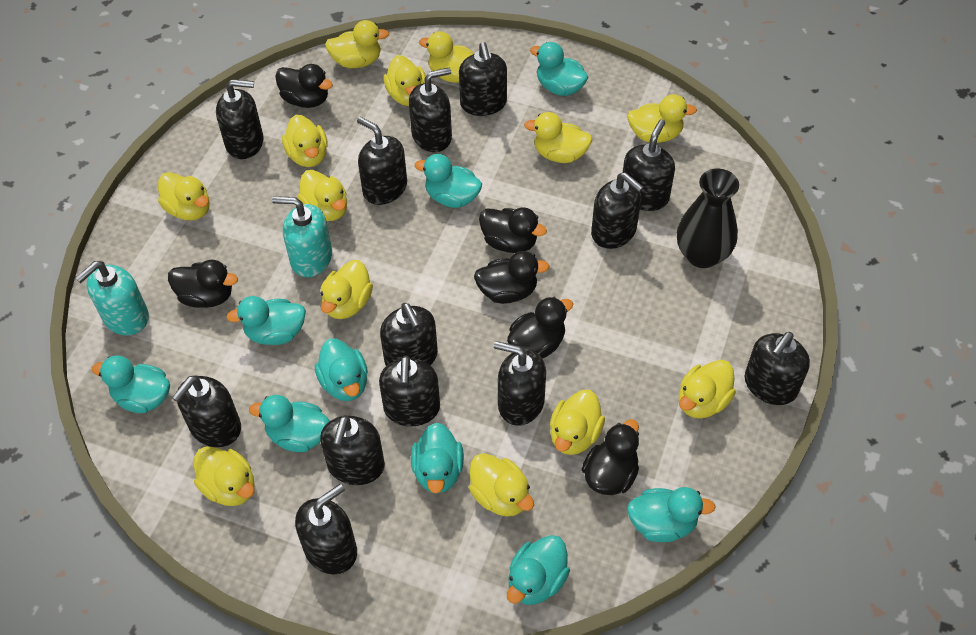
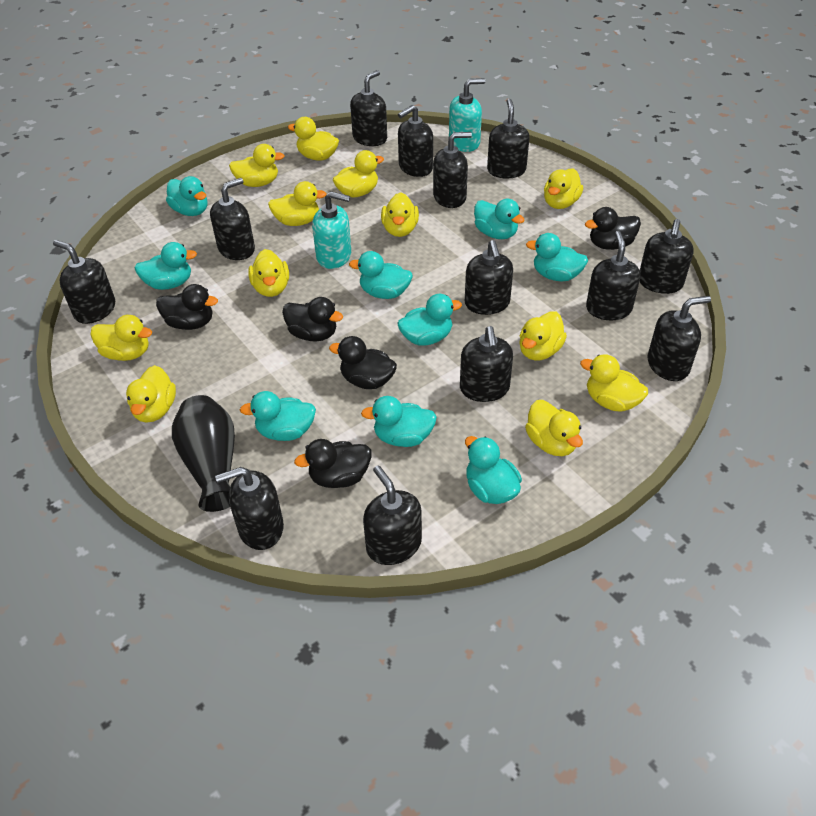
black duck: [168,260,238,308] [275,64,333,108] [474,251,549,304] [479,207,547,253] [507,297,573,358] [581,419,639,495] = 6 -> [156,284,218,330] [282,297,343,341] [294,439,372,488] [329,336,397,389] [585,207,641,250] = 5
yellow duck: [158,172,210,221] [194,446,255,506] [282,115,328,167] [298,170,347,221] [320,260,373,319] [325,20,389,68] [384,55,426,106] [419,31,474,83] [469,453,534,517] [524,112,592,163] [550,390,605,455] [627,94,697,143] [679,360,736,419] = 13 -> [90,315,152,361] [126,365,176,423] [229,144,284,187] [248,249,289,297] [268,181,327,226] [288,117,339,161] [333,150,384,197] [381,192,419,237] [519,311,567,361] [525,400,583,456] [544,168,583,209] [580,354,648,412] = 12

